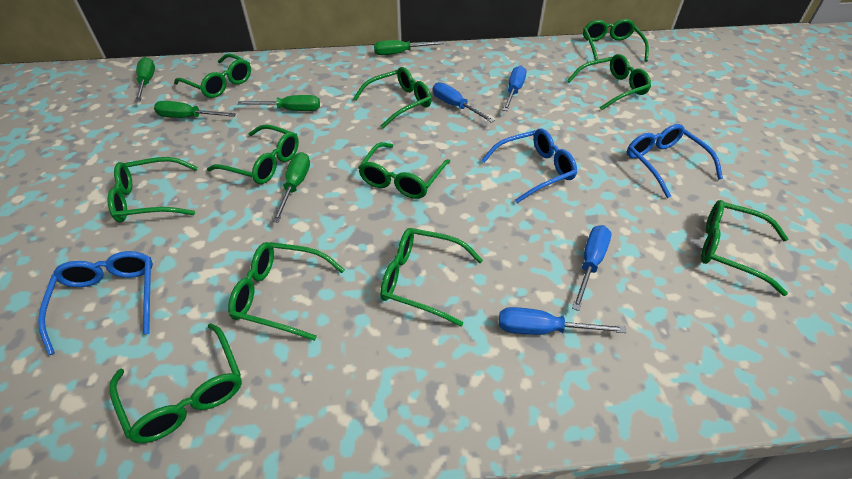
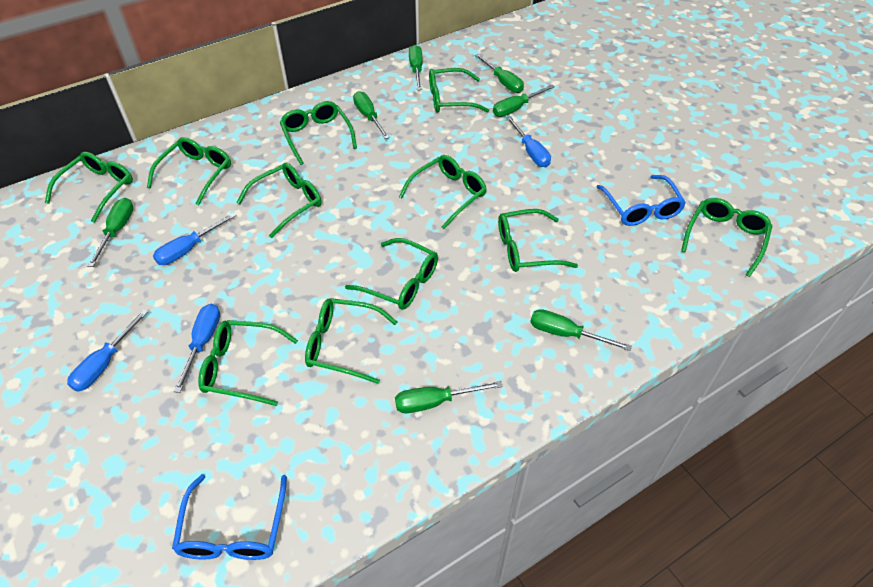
blue glasses: [38,251,153,356] [481,128,577,203] [627,124,723,198] = 3 -> [172,474,287,560] [597,175,686,226] = 2
green screwdriver: [135,57,155,102] [154,101,236,118] [237,95,320,111] [272,152,310,223] [374,40,444,55] = 5 -> [88,198,134,267] [353,91,390,139] [395,381,503,413] [409,45,422,90] [475,54,524,93] [493,84,555,117] [530,309,632,351] = 7

